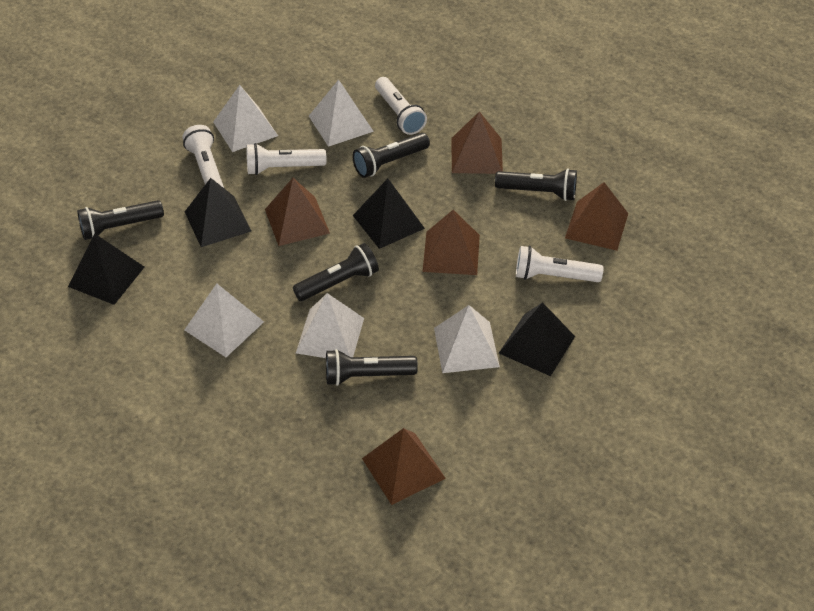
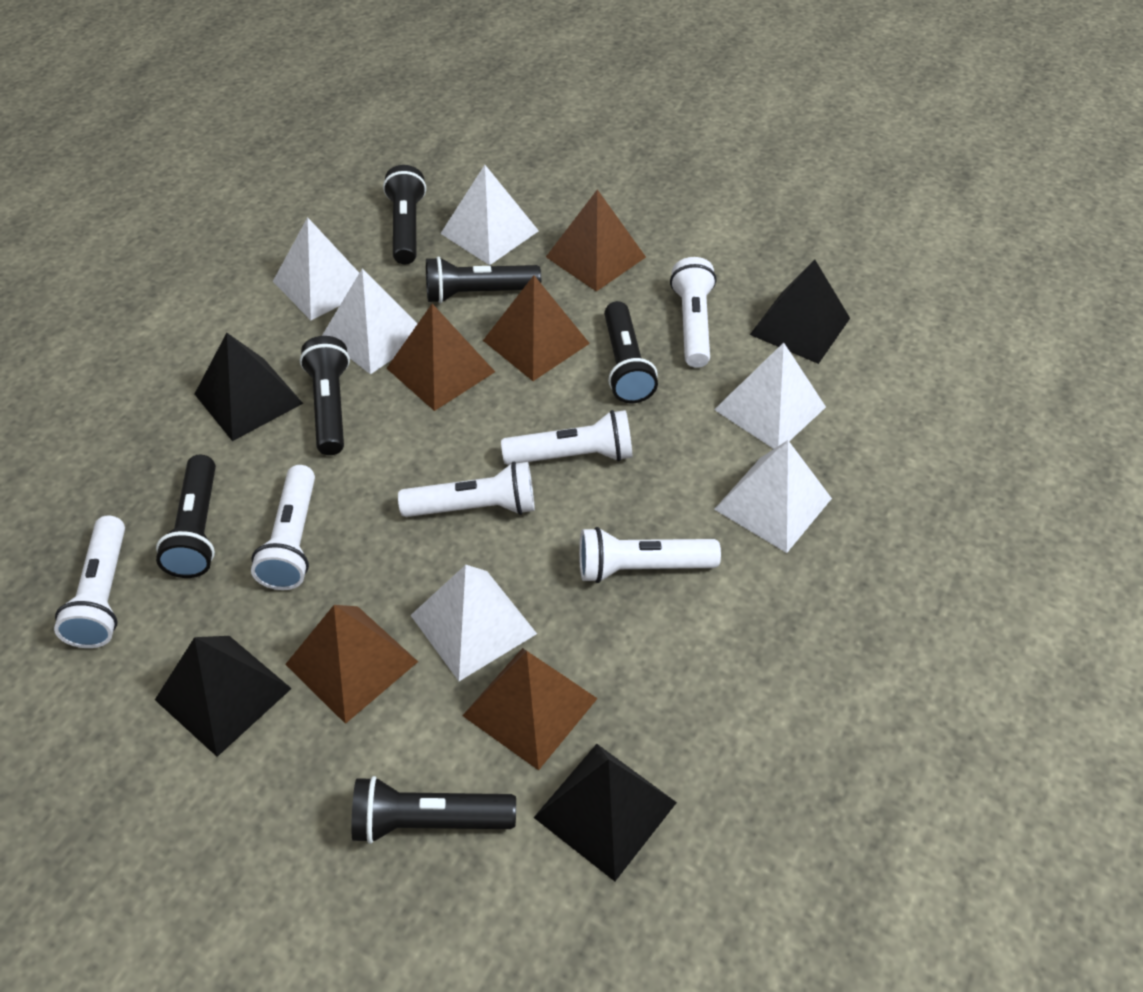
black flashlight: [77,200,164,240] [293,243,379,301] [326,349,418,386] [352,133,430,178] [495,168,577,201] = 5 -> [156,455,216,578] [300,336,350,455] [351,776,516,844] [383,165,426,264] [426,256,541,304] [604,301,658,403] = 6
white flashlight: [182,125,224,188] [247,143,326,175] [375,77,427,135] [516,246,603,282] = 4 -> [54,516,125,648] [251,465,315,590] [398,461,535,517] [501,410,632,465] [579,527,721,583] [670,257,716,368] = 6
white pyramid: [184,284,264,357] [213,85,278,152] [296,293,364,358] [309,79,374,147] [434,305,500,373] = 5 -> [273,217,359,320] [322,268,417,374] [410,565,537,681] [440,165,539,265] [714,342,826,449] [714,440,832,553] = 6

